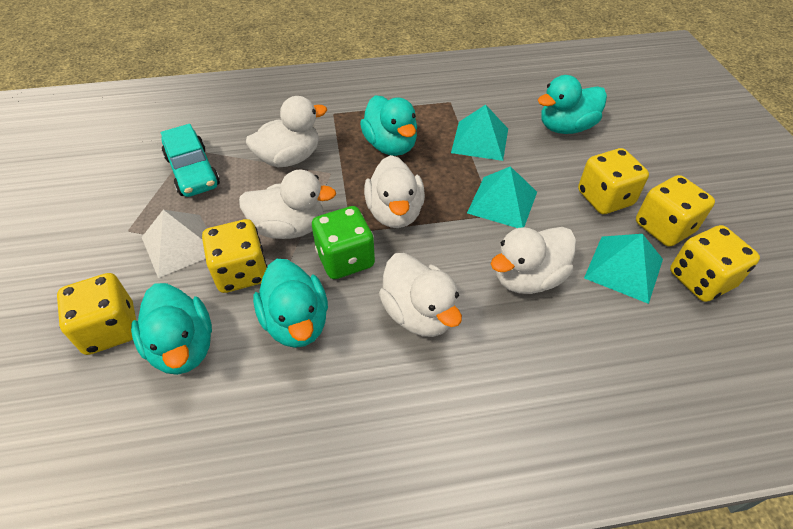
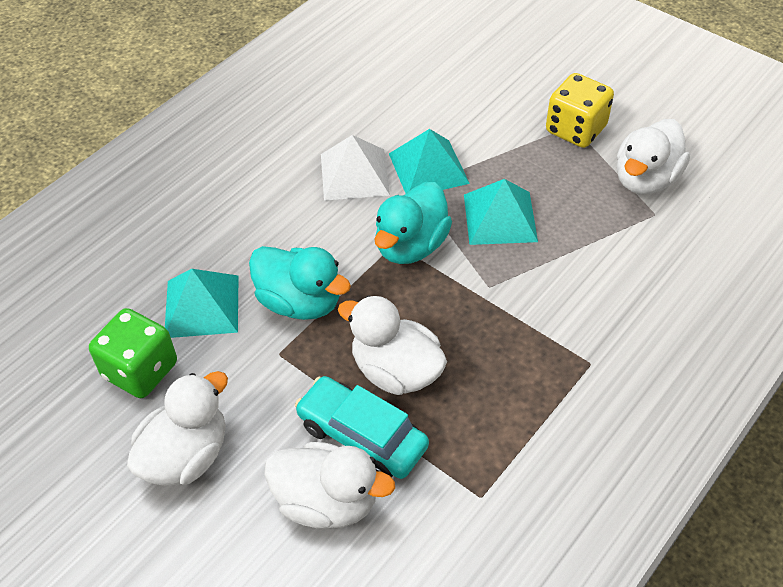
turquoise duck: [131,283,212,375] [253,259,328,348] [360,95,417,156] [538,75,607,134] = 4 -> [249,246,351,320] [374,182,452,264] = 2
white duck: [239,170,336,239] [246,96,327,167] [364,155,425,228] [379,253,462,337] [491,227,576,294] = 5 -> [127,371,228,486] [264,442,395,528] [338,295,447,395] [617,119,690,194] = 4
yellow dice: [57,273,136,355] [202,219,267,293] [578,148,649,214] [636,175,715,247] [670,225,760,302] = 5 -> [546,73,614,148] = 1

